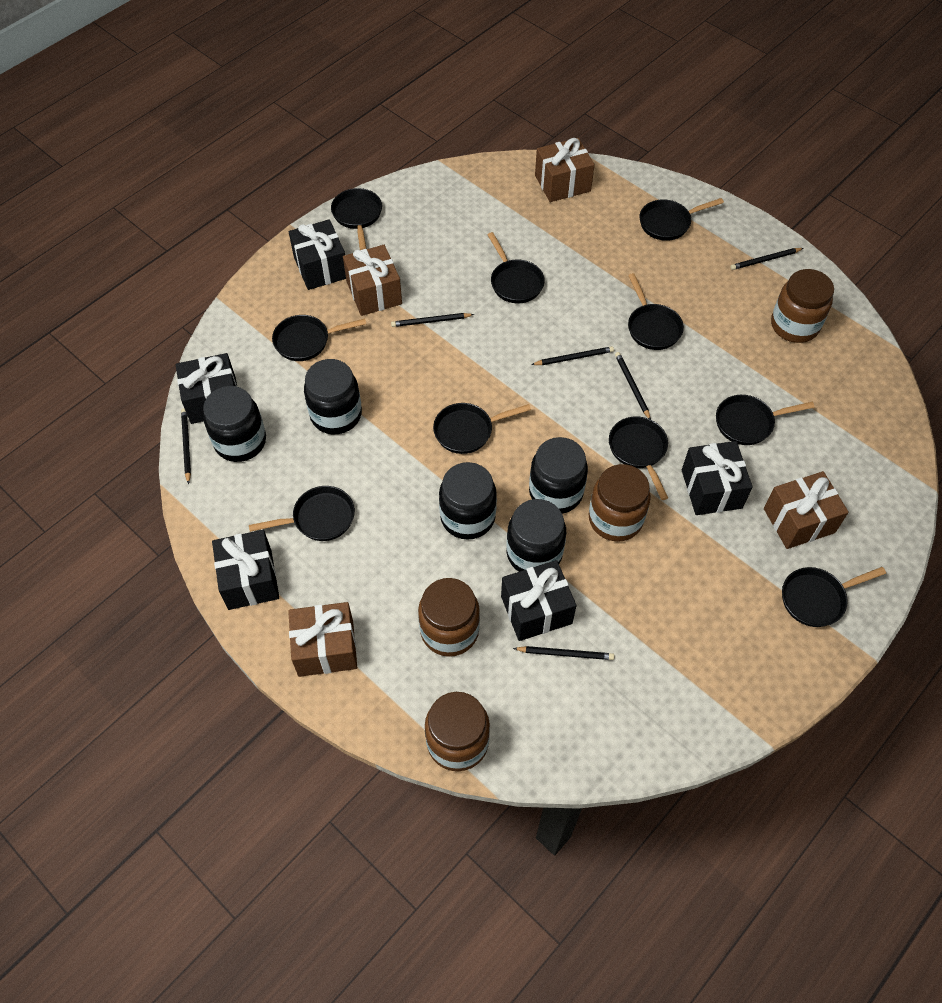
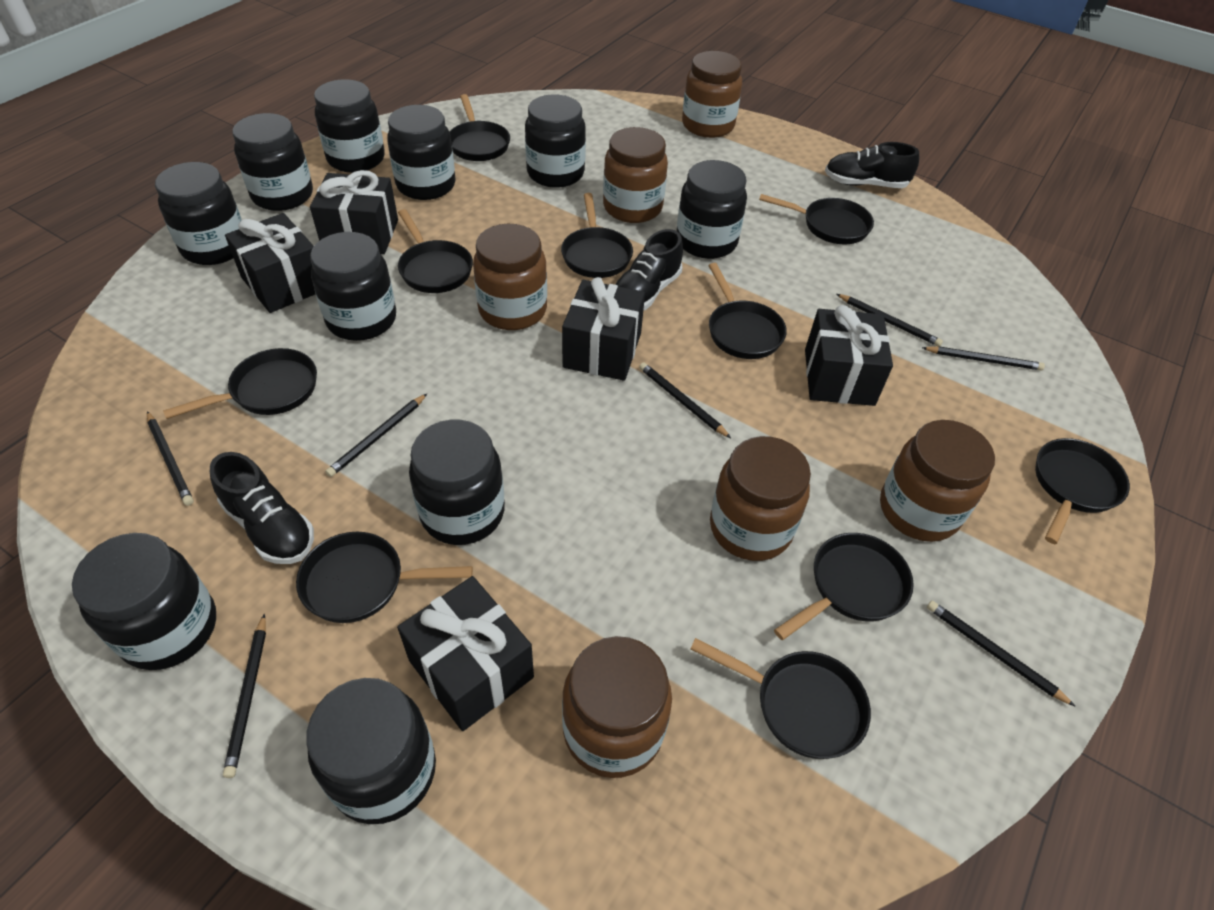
black jar: [203,386,266,462] [304,359,362,434] [439,462,497,540] [506,499,566,572] [529,437,588,514] = 5 -> [72,533,216,670] [155,162,242,265] [232,113,313,211] [307,678,436,824] [310,232,396,341] [314,79,385,173] [387,105,456,200] [409,420,505,545] [525,94,586,188] [677,160,747,259] = 10
black pencil: [181,408,191,484] [391,313,474,327] [513,646,615,660] [531,346,614,365] [615,352,651,420] [730,248,804,270] = 6 -> [147,411,194,506] [223,614,266,778] [325,394,427,477] [639,362,731,438] [837,294,943,347] [922,346,1045,370] [927,601,1075,706] = 7
black shoe: none = 0 -> [210,452,314,564] [615,229,683,311] [825,142,919,188] = 3
brown gift: [288,602,357,677] [343,245,402,316] [535,138,595,202] [764,471,849,549] = 4 -> none = 0
brown jar: [418,578,480,657] [425,692,490,771] [589,464,651,542] [771,269,834,343] = 4 -> [473,224,547,330] [562,636,672,778] [603,127,668,223] [682,51,742,138] [710,436,811,561] [880,420,995,542] = 6

